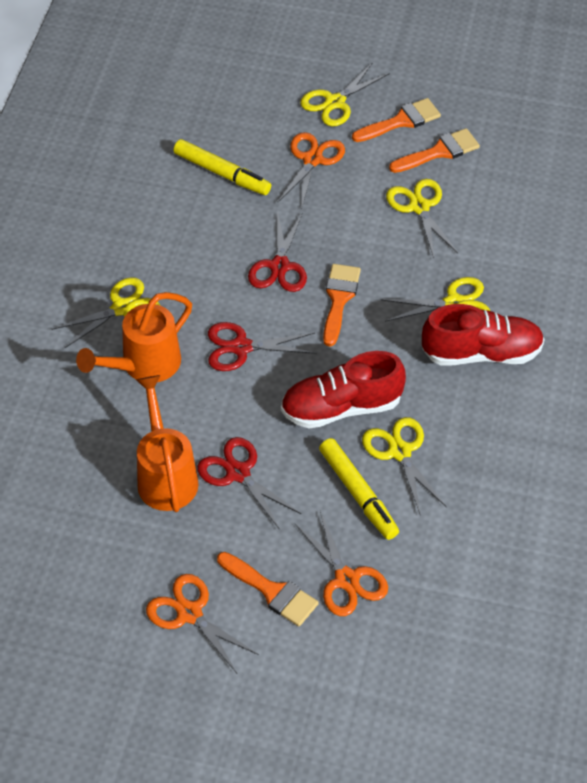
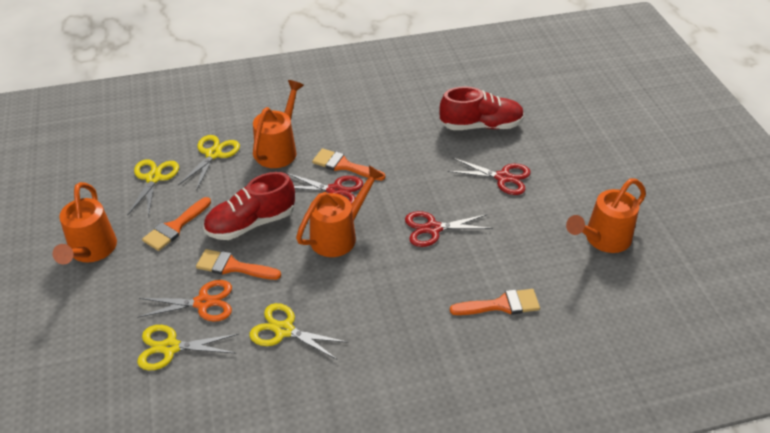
orange scissors: [146,574,259,673] [278,132,345,210] [295,511,388,616] = 3 -> [137,280,232,322] = 1
orange watering can: [76,292,192,382] [136,375,198,512] = 2 -> [52,182,117,264] [253,80,304,168] [296,165,384,257] [566,178,646,253] = 4
yellow marker: [173,139,271,195] [319,438,399,540] = 2 -> none = 0
yellow scissors: [52,277,161,348] [300,63,390,126] [362,417,446,514] [381,277,490,322] [386,179,458,258] = 5 -> [127,159,179,217] [137,325,239,370] [178,135,240,191] [249,303,349,360] = 4

